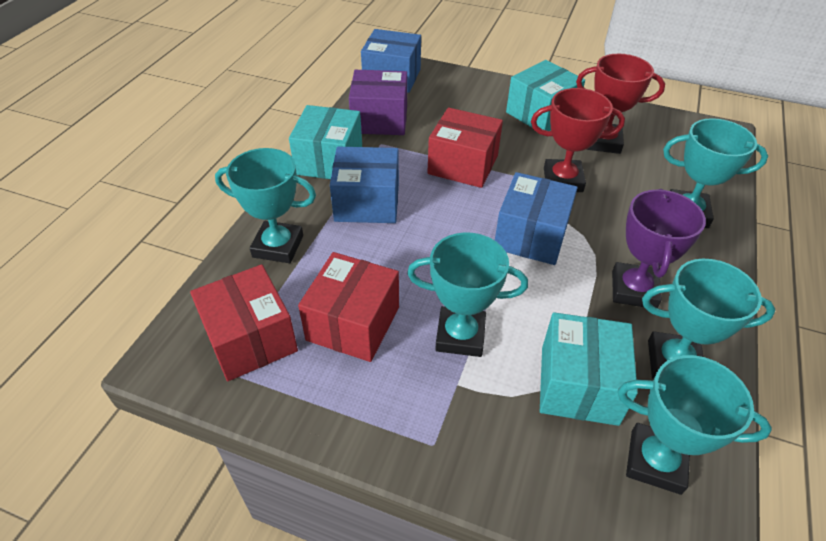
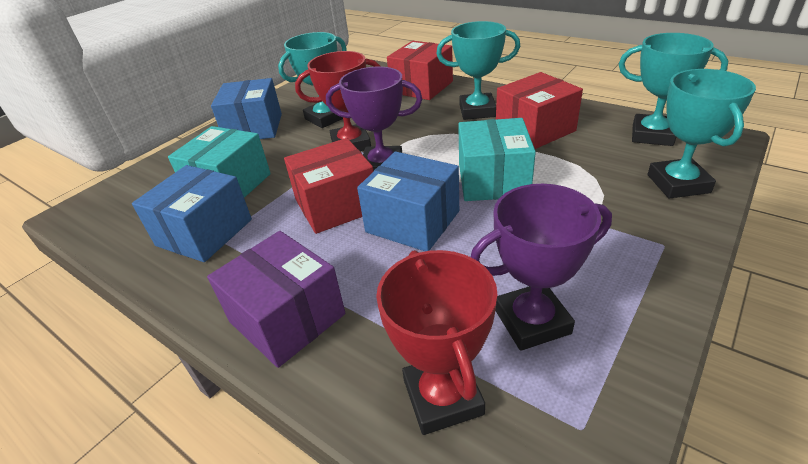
purple trophy: [612,189,706,308] = 1 -> [326,67,422,170] [471,184,612,351] = 2
turquoise box: [289,105,362,179] [506,60,585,131] [540,312,638,426] = 3 -> [168,126,271,198] [458,118,536,201] = 2
turquoise trophy: [215,148,316,263] [407,232,528,357] [618,355,772,495] [642,259,776,379] [663,118,768,228] = 5 -> [278,32,347,128] [436,21,520,120] [619,33,728,146] [648,69,756,199] = 4

